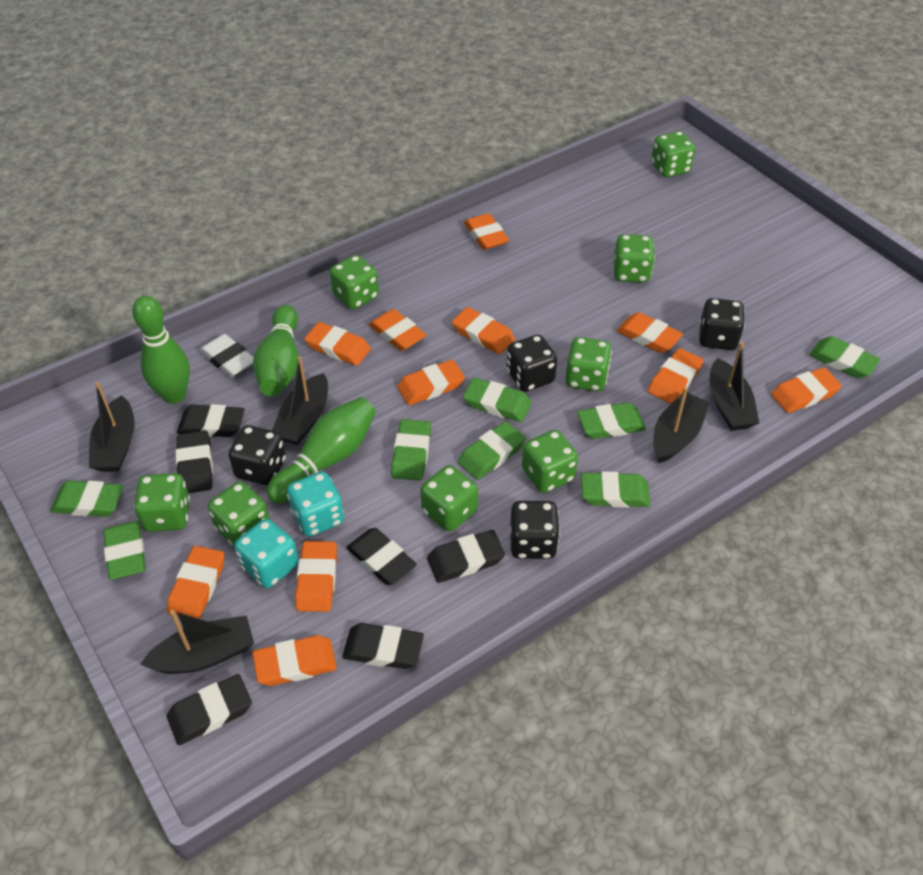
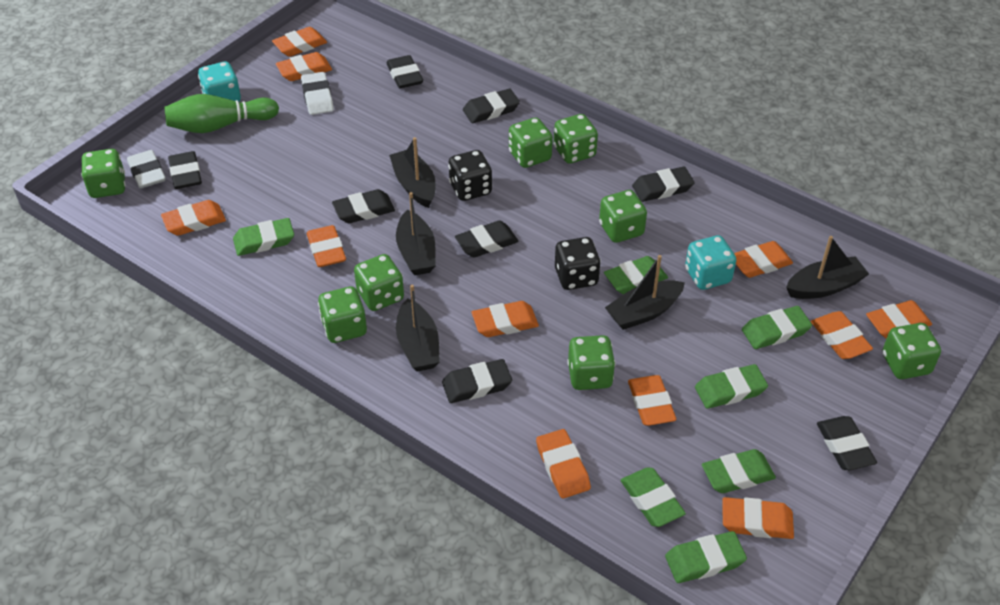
black dice: [229,425,286,485] [506,335,557,392] [510,501,560,559] [699,298,745,350] = 4 -> [448,150,492,201] [555,237,601,290] = 2
black eraser: [167,674,252,745] [176,431,213,493] [177,404,245,437] [342,623,424,669] [346,528,417,585] [427,530,505,583] = 6 -> [168,151,202,189] [332,189,395,223] [387,55,423,88] [442,359,512,403] [455,220,519,258] [463,89,520,123] [632,167,695,202] [817,416,877,470] = 8
green bowling pin: [132,296,190,404] [253,305,299,397] [267,397,376,504] = 3 -> [164,94,279,133] = 1
green eraser: [50,480,124,517] [103,521,146,580] [391,419,431,481] [458,421,526,480] [463,378,532,422] [577,403,646,439] [581,471,650,508] [809,336,881,378] = 8 -> [233,218,294,256] [604,256,668,294] [621,468,686,527] [665,531,747,583] [695,364,768,409] [702,449,776,493] [742,306,812,349] = 7
white eraser: [200,334,253,377] = 1 -> [127,150,166,188] [301,72,334,115] = 2

